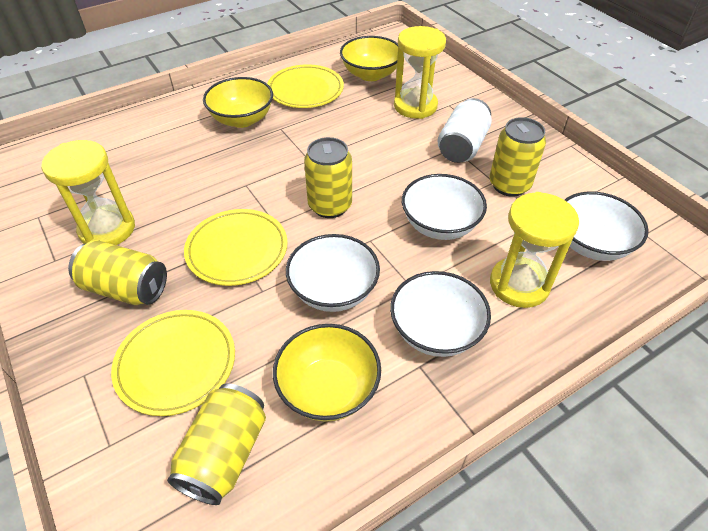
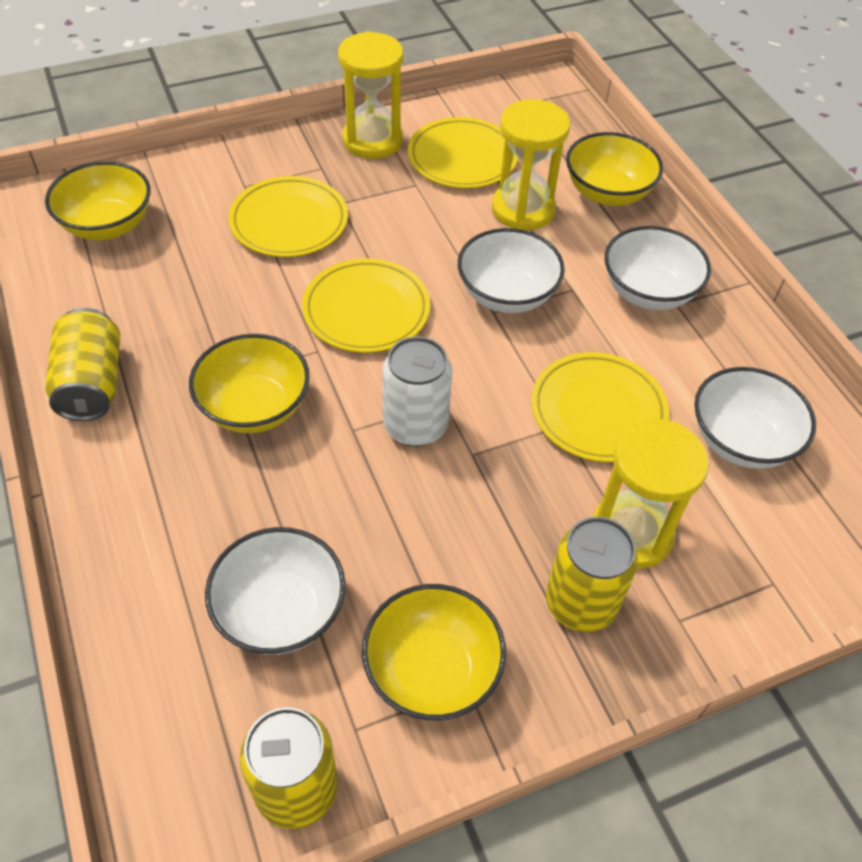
yellow bowl: [203,77,273,128] [273,324,381,422] [340,36,398,81] = 3 -> [45,161,150,240] [189,334,310,433] [362,584,506,720] [566,132,663,206] = 4
yellow can: [68,240,167,305] [167,384,266,505] [304,137,352,218] [489,117,546,197] = 4 -> [45,308,120,421] [240,707,338,829] [546,517,638,632] = 3
yellow plate: [111,310,235,416] [184,209,288,286] [267,64,344,108] = 3 -> [228,176,348,257] [302,258,430,353] [408,117,518,188] [531,352,669,462] = 4

